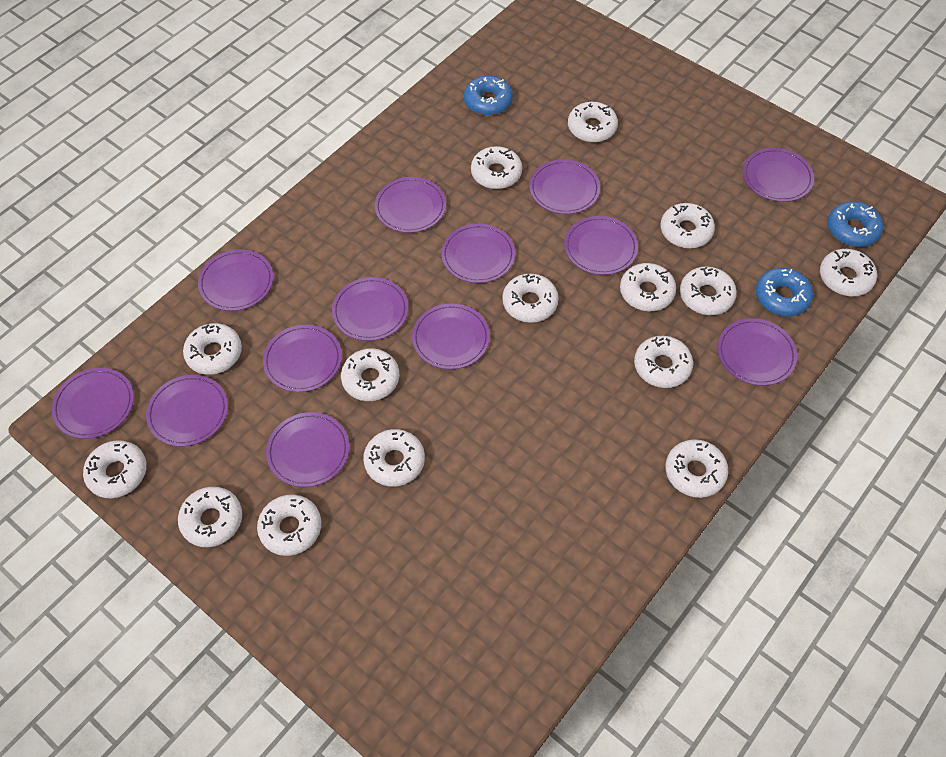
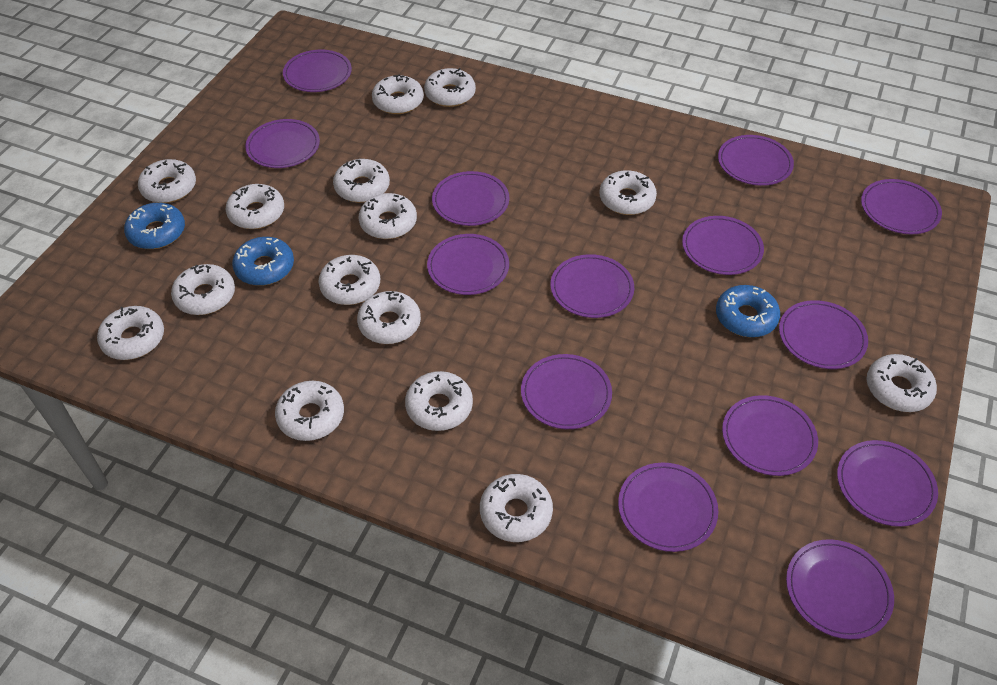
purple plate: [52,368,134,439] [146,375,228,447] [198,249,273,311] [263,325,342,392] [266,412,349,487] [332,277,408,341] [375,177,446,233] [412,303,490,369] [441,224,515,283] [529,159,600,214] [564,216,638,275] [717,318,797,386] [743,148,814,202] = 13 -> [245,119,320,168] [283,49,352,92] [427,234,509,295] [432,171,509,226] [521,354,612,429] [551,254,634,318] [618,463,718,552] [682,216,764,275] [718,135,794,186] [722,395,818,476] [779,300,868,369] [786,539,894,639] [837,440,938,527] [861,179,942,234] = 14

